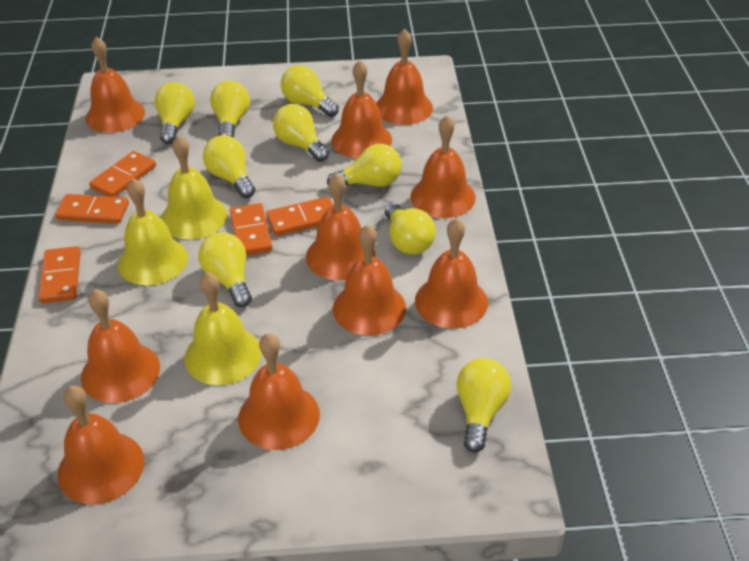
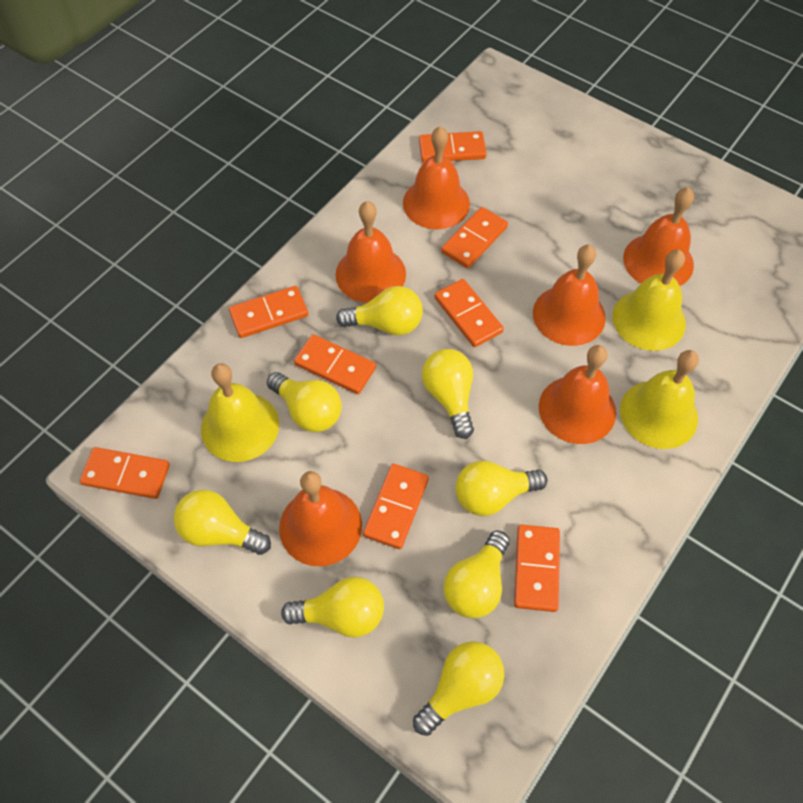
orange bell: [58,386,144,504] [81,289,160,403] [86,37,145,133] [238,333,320,450] [306,173,375,280] [332,60,392,158] [333,224,406,335] [376,29,433,125] [411,115,476,218] [415,218,488,329] = 10 -> [279,471,362,566] [335,201,406,303] [403,126,470,230] [533,245,606,346] [539,345,616,444] [623,187,694,286] = 6
orange domino: [38,246,81,303] [55,194,129,224] [89,151,156,197] [230,203,272,255] [266,197,333,236] = 5 -> [80,447,170,499] [229,286,308,338] [294,334,376,394] [363,464,429,549] [419,131,486,163] [434,279,504,347] [441,207,508,268] [514,524,560,612] = 8
yellow light bulb: [155,82,195,144] [198,232,252,307] [203,135,255,198] [210,80,250,138] [273,104,329,162] [281,65,339,117] [327,144,402,187] [385,203,436,255] [457,358,511,453] = 9 -> [174,490,271,555] [267,372,342,432] [281,577,384,638] [336,286,423,336] [413,641,504,736] [422,349,474,439] [443,531,510,618] [456,460,547,516] = 8

